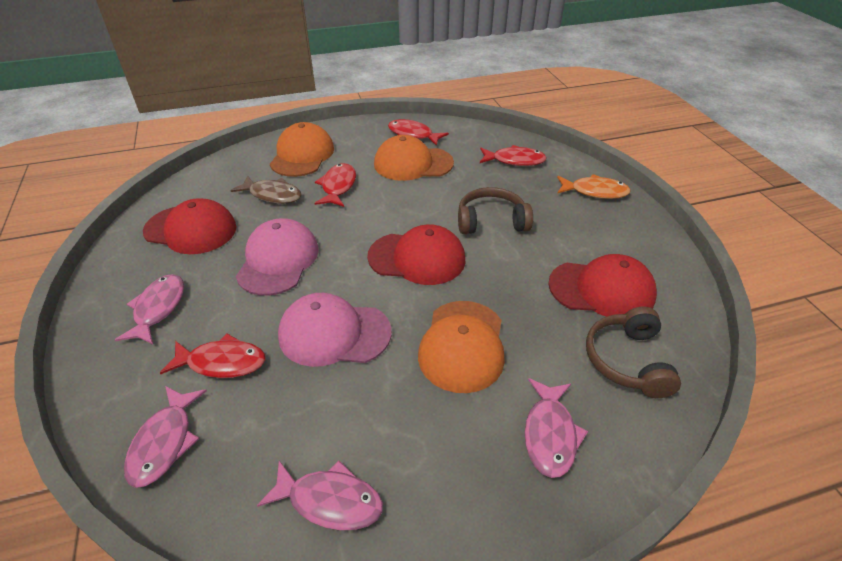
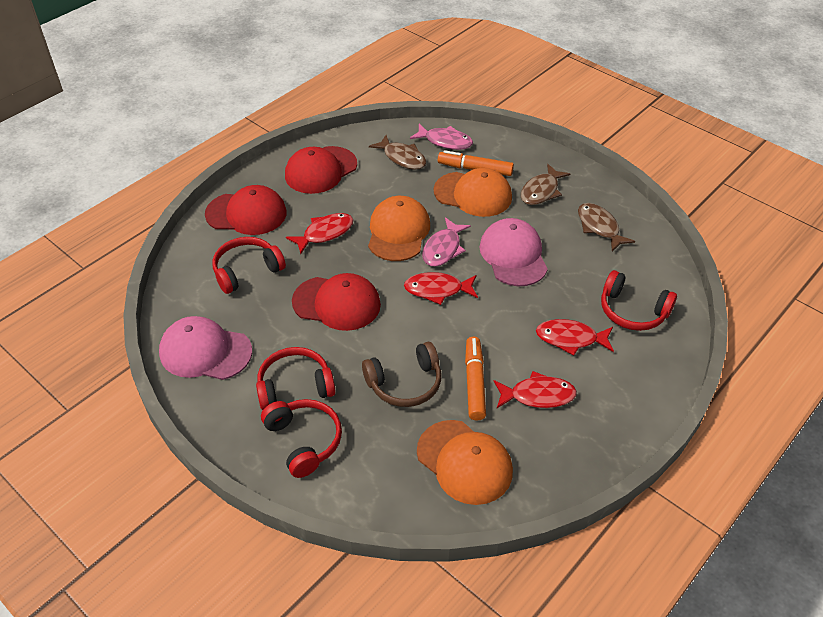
brown fish: [230,175,302,204] = 1 -> [369,135,426,170] [521,164,570,205] [578,203,635,252] = 3
brown headphones: [458,187,533,234] [586,306,681,398] = 2 -> [362,342,441,407] = 1
orange fish: [557,174,631,199] = 1 -> none = 0
orange marker: none = 0 -> [438,150,514,176] [465,336,486,421] = 2
pink fish: [115,274,184,344] [124,386,207,488] [257,461,383,530] [525,378,588,478] = 4 -> [410,124,473,150] [422,217,471,267] = 2
red headphones: none = 0 -> [212,237,286,294] [256,347,336,410] [261,399,342,478] [601,270,677,331] = 4

